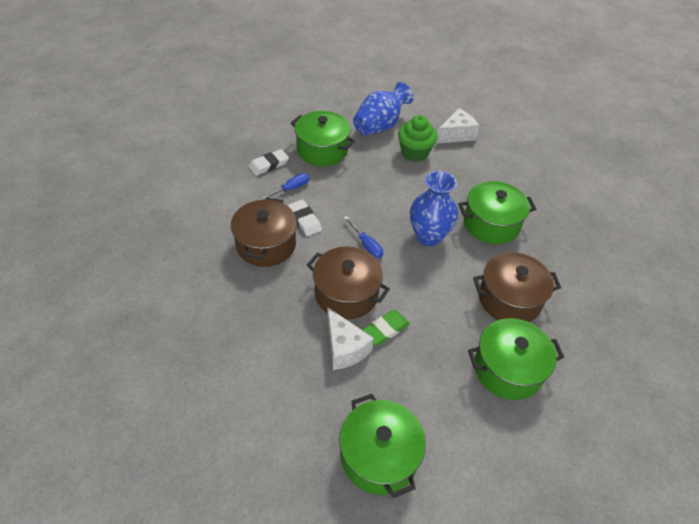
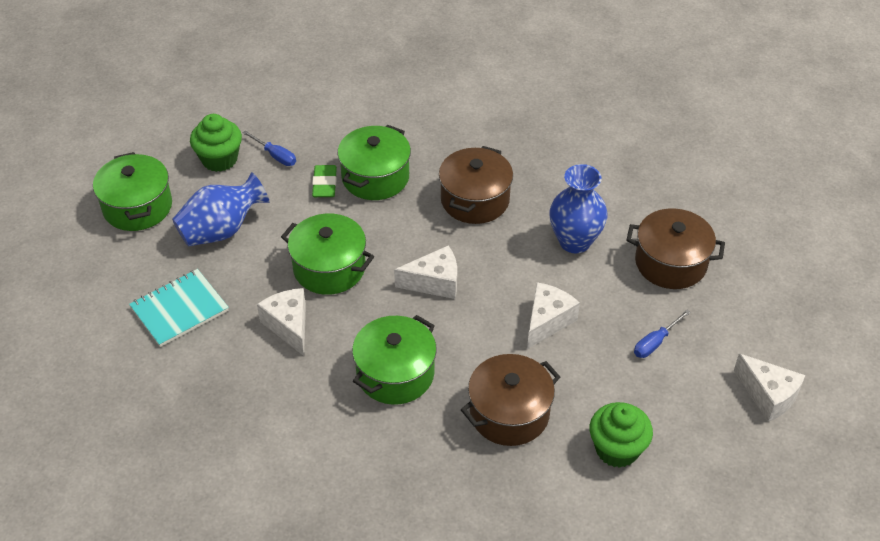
green cupcake: [398,115,437,162] = 1 -> [190,114,242,172] [590,402,653,468] = 2
turquoise notebook: none = 0 -> [129,269,229,347] = 1
white cheese: [327,307,374,370] [435,108,479,144] = 2 -> [257,288,306,356] [394,246,457,299] [527,282,580,349] [734,354,805,422] = 4
white eraser: [249,149,289,176] [288,199,322,236] = 2 -> none = 0

